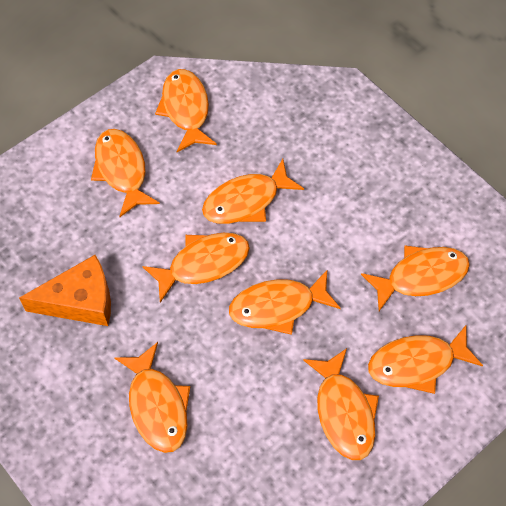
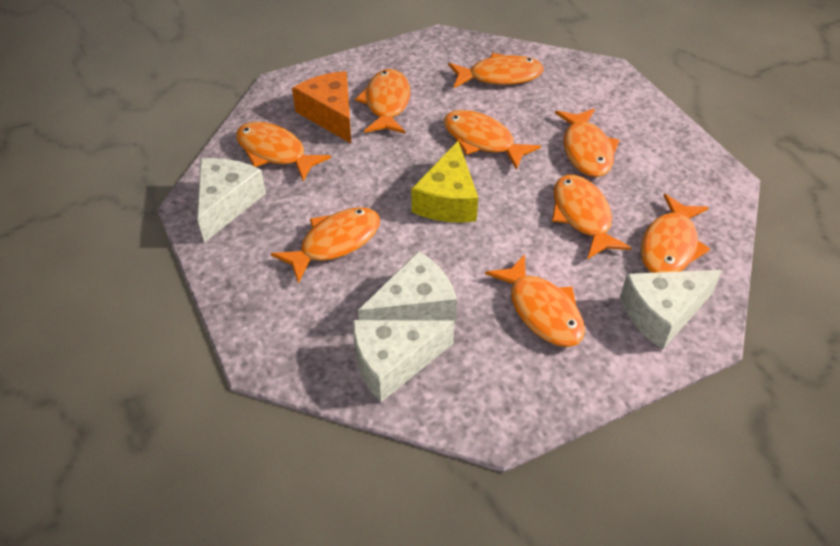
white cheese: none = 0 -> [197,158,266,243] [353,320,455,402] [358,251,457,322] [620,270,722,350] = 4
yellow cheese: none = 0 -> [412,141,478,223] = 1

